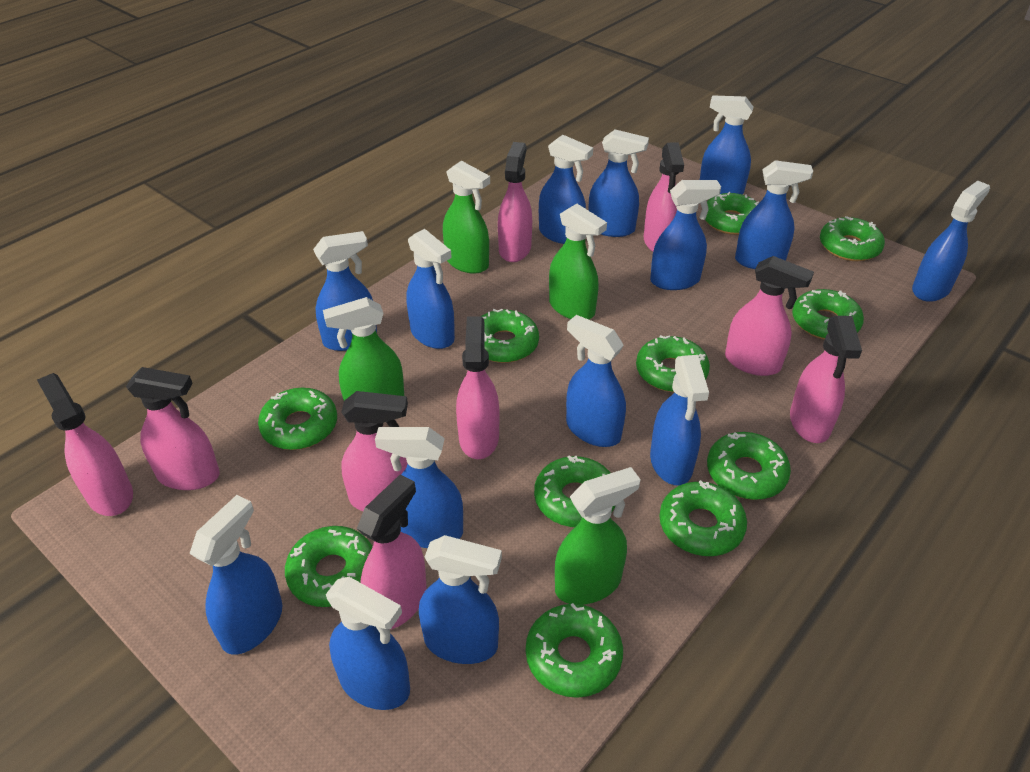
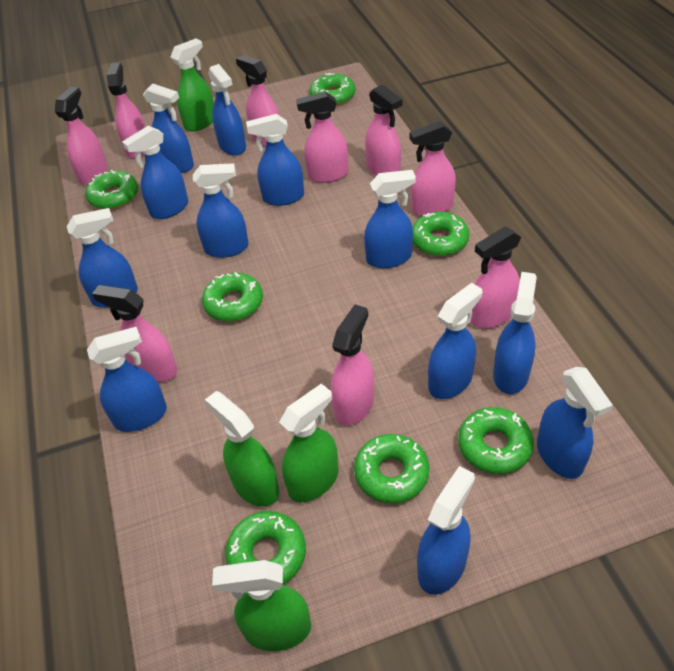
blue spray bottle: [189,495,283,655] [313,231,377,351] [326,577,410,710] [375,427,463,548] [406,229,455,349] [419,535,502,664] [539,135,593,244] [566,315,626,447] [588,129,649,237] [650,180,721,290] [650,355,709,486] [700,95,754,194] [735,160,813,269] [912,181,990,302] = 14 -> [67,208,138,308] [87,327,167,432] [122,126,188,219] [143,84,194,173] [193,163,249,258] [208,64,246,156] [246,114,304,206] [364,170,416,268] [417,466,475,595] [428,283,482,399] [493,272,537,394] [537,367,613,479] = 12
green donut: [258,388,337,450] [285,526,373,607] [482,309,539,363] [526,603,623,698] [534,455,616,527] [636,335,710,392] [659,480,747,556] [705,192,759,235] [707,432,791,500] [792,289,864,340] [820,216,885,261] = 11 -> [85,170,138,209] [202,272,263,322] [225,511,306,585] [310,73,356,105] [354,434,430,503] [412,212,469,256] [458,407,534,474] = 7

